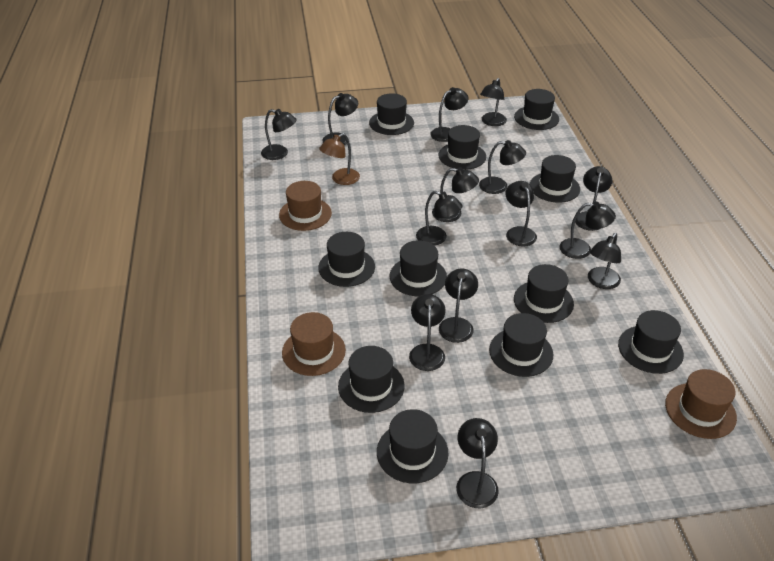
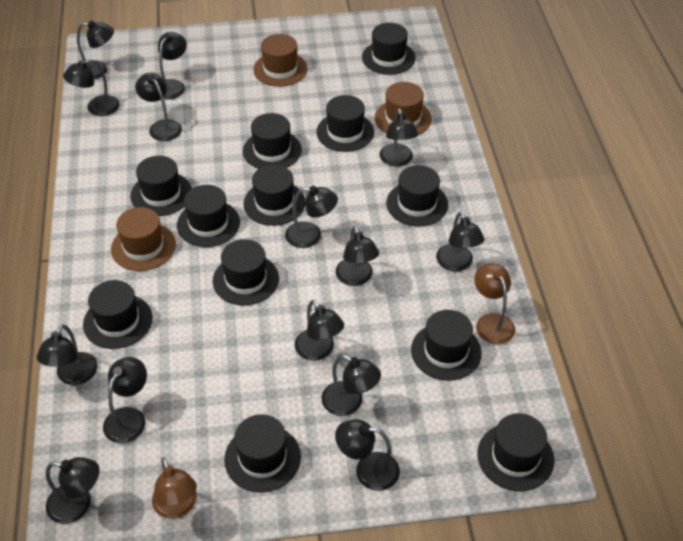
black hat: [318,232,375,287] [338,346,405,413] [369,93,414,135] [377,409,448,483] [390,240,447,297] [438,125,486,170] [489,313,553,377] [514,89,559,130] [514,264,574,323] [530,155,580,203] [618,310,684,374] = 11 -> [83,280,152,349] [130,156,192,216] [177,185,240,247] [213,239,279,305] [224,414,301,493] [243,113,302,169] [243,165,305,226] [316,95,374,152] [362,23,416,75] [386,165,448,226] [411,310,482,381] [477,413,554,491] = 12
brown lamp: [319,133,360,185] = 1 -> [152,457,197,519] [475,263,515,344] = 2

